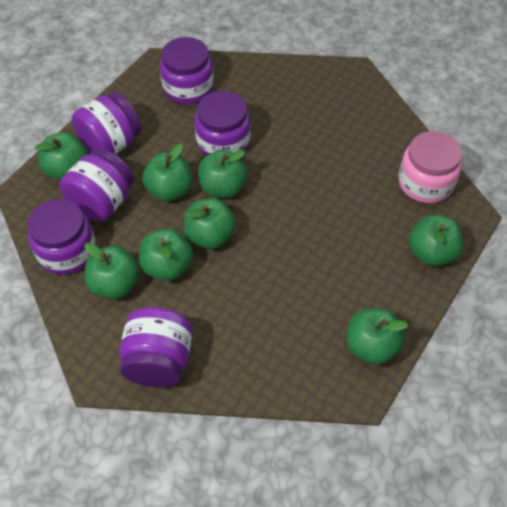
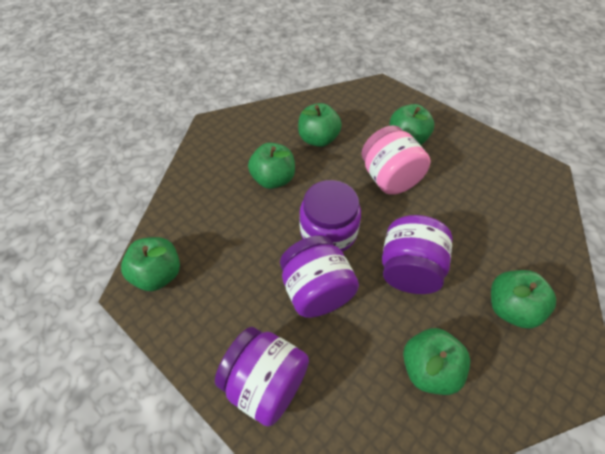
green apple: [35,132,88,180] [85,243,140,299] [139,228,193,281] [142,144,193,201] [184,198,236,249] [198,150,248,198] [347,308,408,365] [409,215,463,266] = 8 -> [121,237,180,291] [248,143,295,189] [298,103,342,147] [390,104,434,145] [403,328,470,395] [491,270,556,329] = 6
purple jar: [27,199,96,275] [59,148,134,221] [72,92,141,154] [119,307,193,387] [160,37,214,104] [195,91,251,156] = 6 -> [215,327,309,427] [280,235,359,318] [299,180,361,252] [382,215,453,294] = 4

